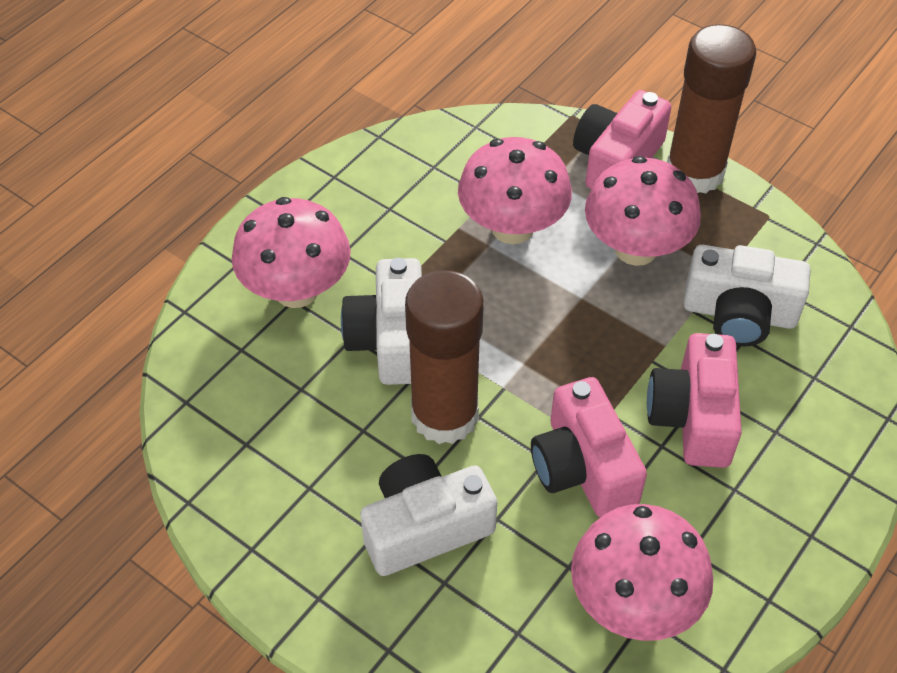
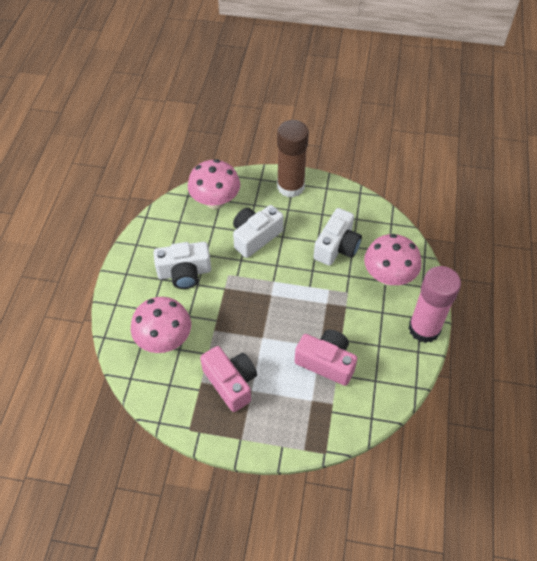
brown glue stick: [405,270,484,444] [667,24,756,193] = 2 -> [277,120,309,197] = 1
pink camera: [531,377,647,517] [573,90,671,189] [647,333,742,468] = 3 -> [200,346,257,412] [295,330,357,386] = 2
pink glue stick: none = 0 -> [408,266,461,343] = 1
pink mushroom: [232,197,351,308] [458,137,572,244] [571,504,713,641] [585,156,701,266] = 4 -> [131,297,191,353] [188,159,240,209] [364,234,422,286] = 3

